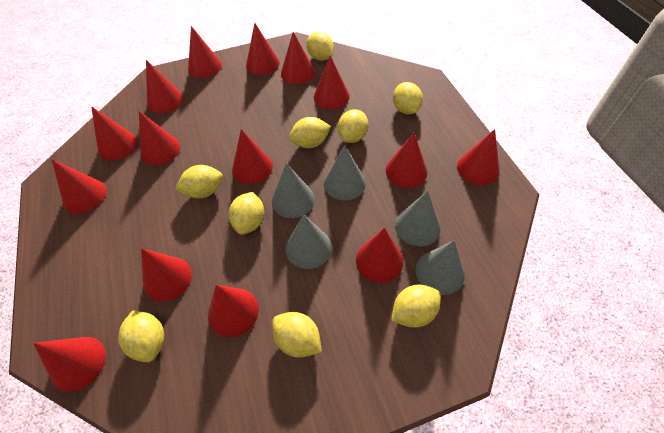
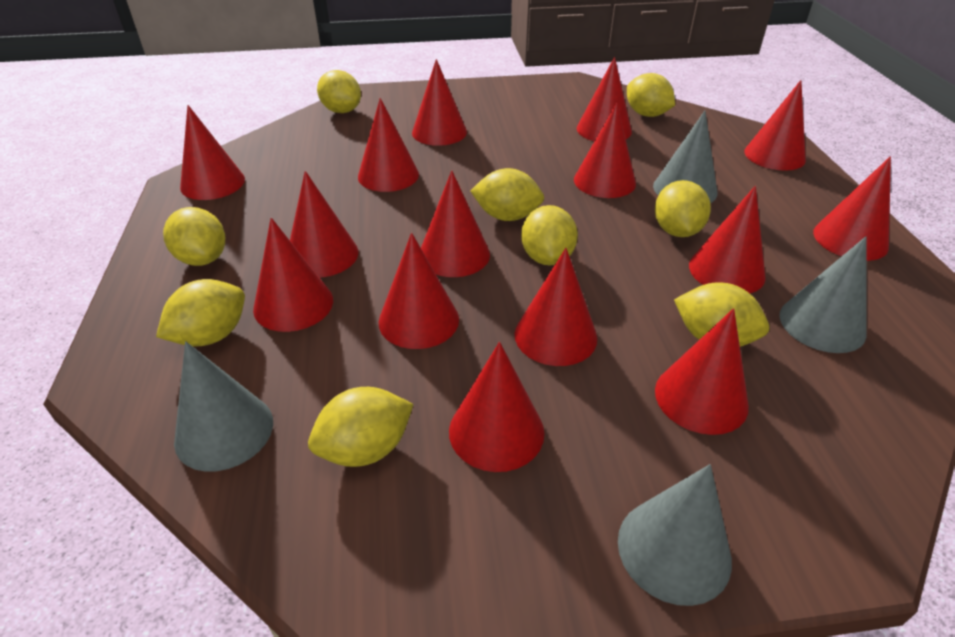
grey cone: [272,163,315,218] [286,214,332,269] [324,145,366,201] [395,191,441,246] [416,241,465,295] = 5 -> [174,341,273,472] [618,464,732,606] [653,111,718,203] [779,236,867,353] = 4

